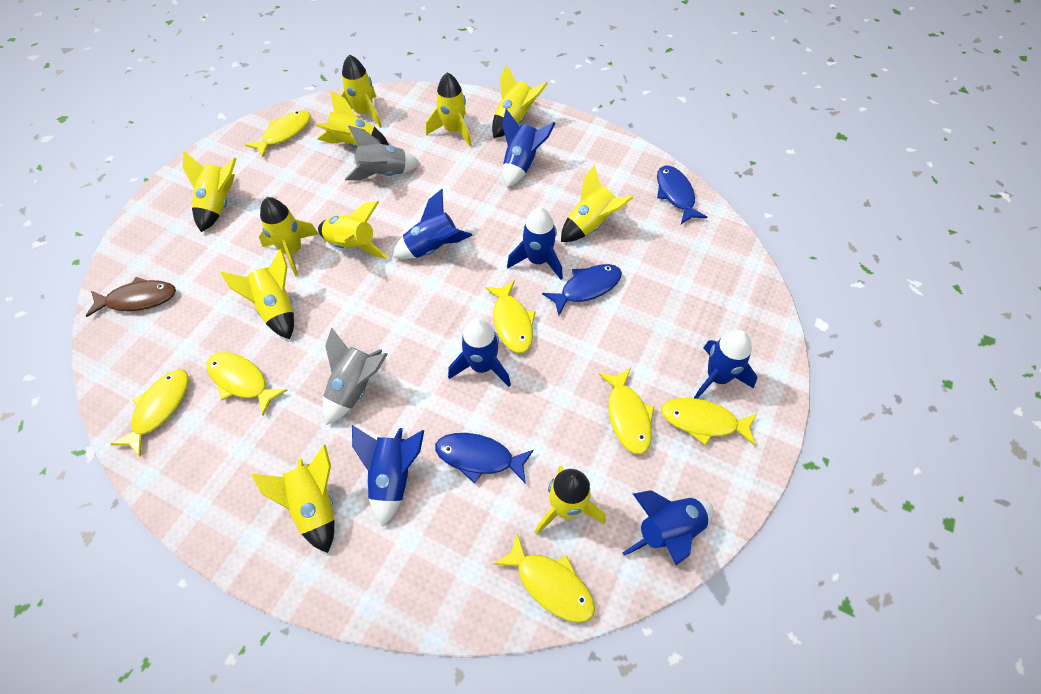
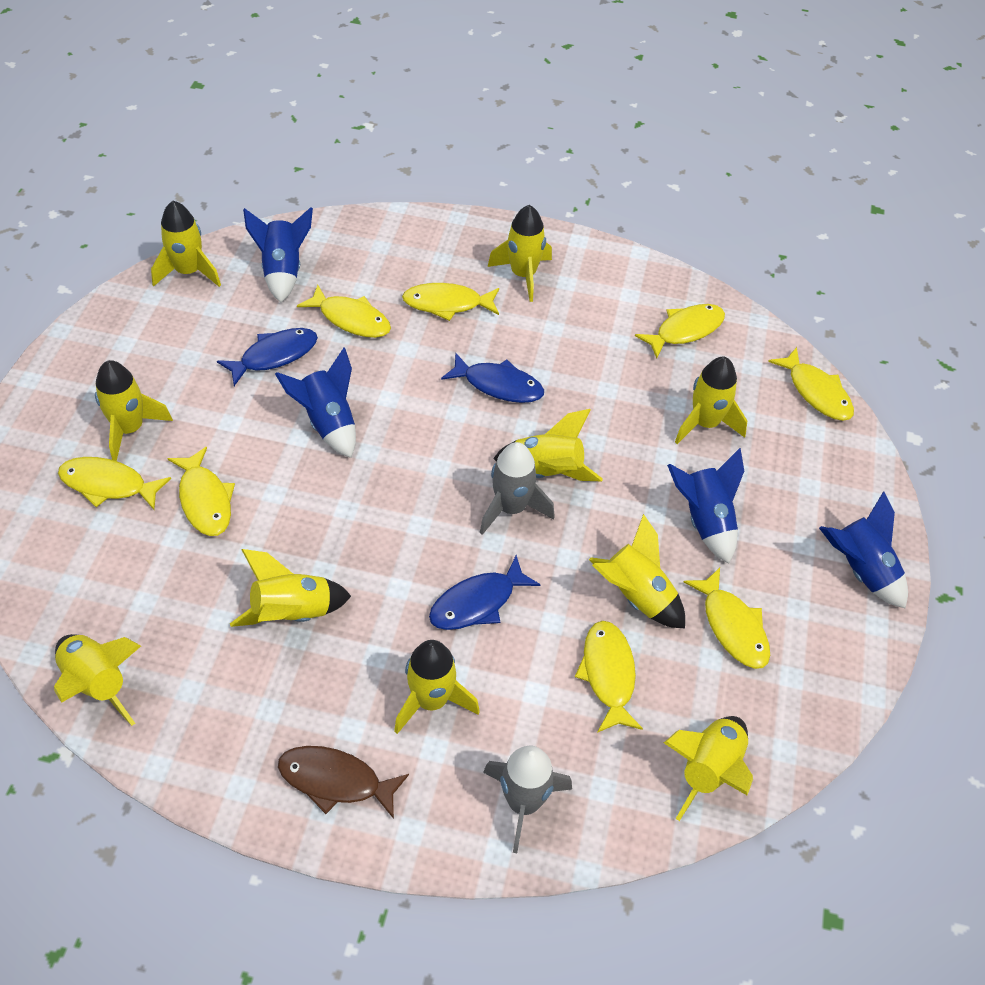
blue rocket: [352,425,424,527] [393,189,473,259] [448,318,511,387] [502,109,555,188] [507,207,563,280] [623,490,714,565] [694,330,757,399] = 7 -> [243,207,313,303] [275,348,356,458] [667,448,744,564] [819,491,908,608] = 4
yellow fish: [110,370,189,457] [207,352,288,416] [245,110,311,157] [485,280,536,353] [494,533,595,623] [599,368,654,455] [661,398,757,446] = 7 -> [58,457,171,510] [167,447,235,536] [297,285,391,338] [402,283,499,321] [575,621,643,733] [635,304,725,359] [683,568,770,669] [768,347,854,421] = 8
yellow rocket: [182,151,236,232] [220,249,294,339] [251,444,335,553] [259,197,318,276] [315,90,389,148] [318,201,387,259] [341,54,382,128] [426,72,472,146] [492,64,548,138] [535,466,606,535] [561,165,633,242] = 11 -> [54,634,141,726] [95,360,173,461] [151,201,221,287] [230,549,351,627] [394,640,480,734] [488,205,552,302] [493,409,603,481] [589,514,685,628] [664,716,753,821] [675,357,747,444] = 10

